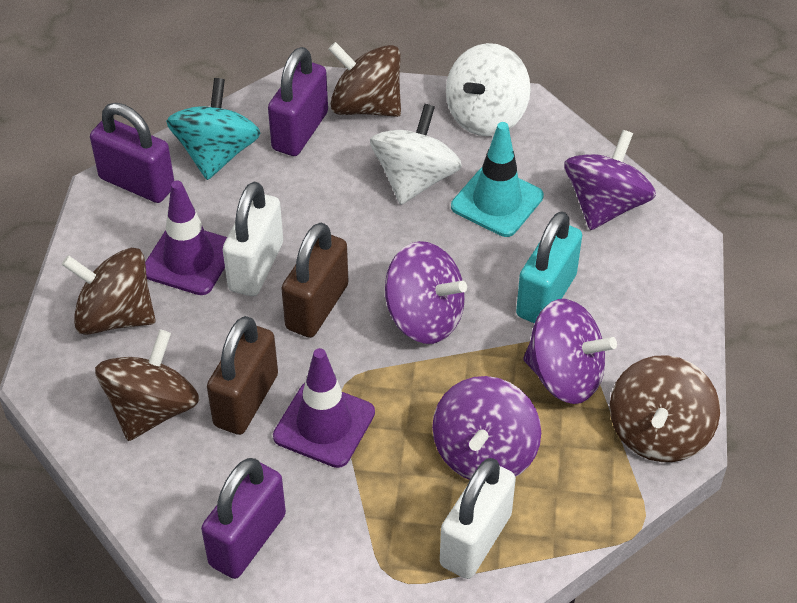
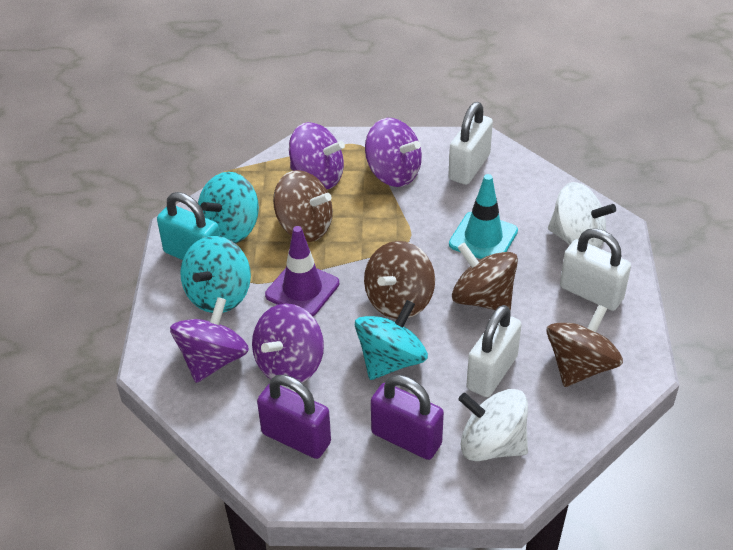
brown padlock: [207,316,278,435] [281,223,349,338] = 2 -> none = 0
purple padlock: [90,103,174,203] [201,458,286,579] [268,47,328,156] = 3 -> [257,375,331,459] [371,375,444,460] = 2
purple traffic cone: [145,180,227,295] [273,348,375,468] = 2 -> [265,226,339,316] = 1
turquoise spinning top: [166,78,261,180] = 1 -> [180,236,251,313] [198,172,259,244] [355,300,428,380] = 3
white padlock: [223,182,283,296] [440,458,516,579] = 2 -> [448,102,493,185] [467,305,522,397] [560,228,631,311] = 3

